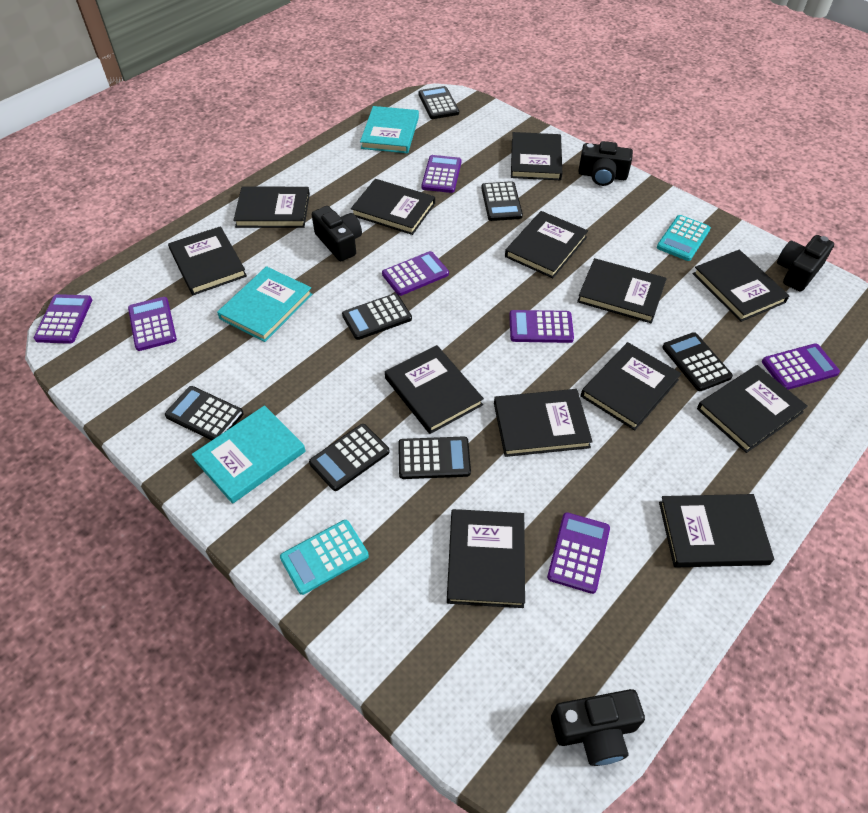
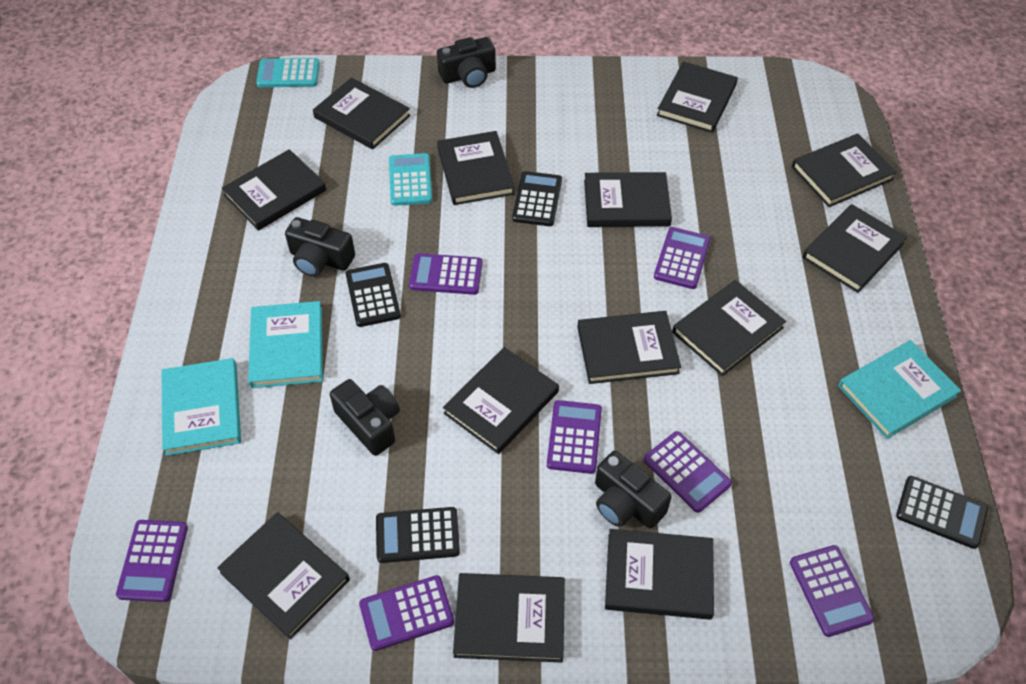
black calculator: [165,386,244,440] [309,424,390,491] [342,293,412,340] [398,436,471,479] [418,86,459,119] [481,181,523,221] [662,332,733,391] = 7 -> [346,263,401,327] [376,507,460,563] [512,171,562,226] [896,476,988,549] = 4

